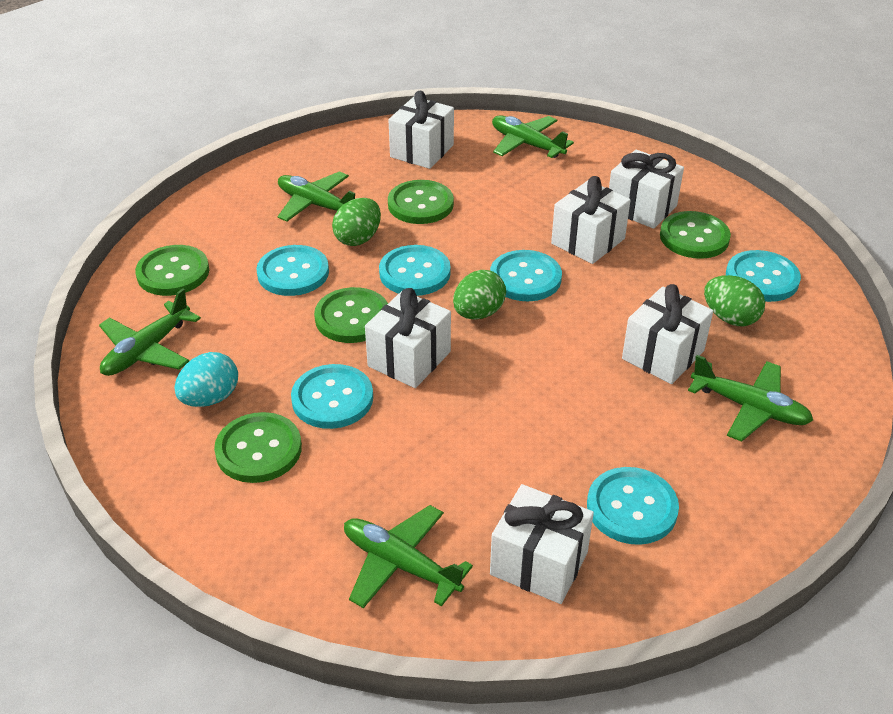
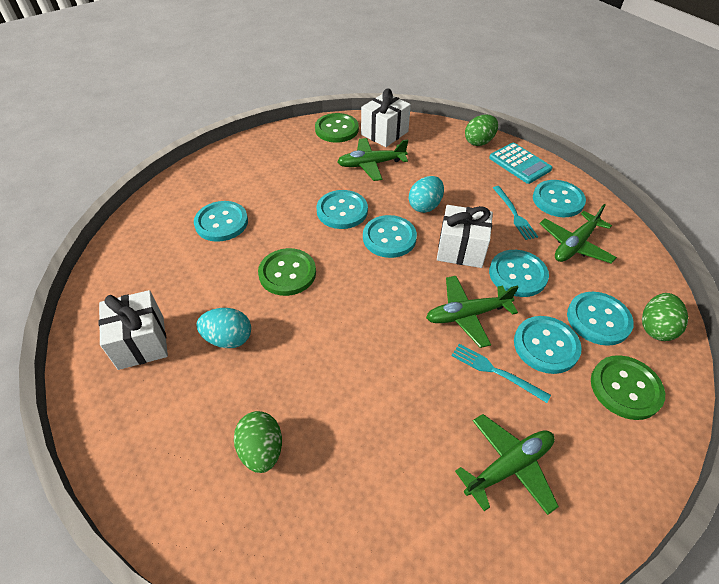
green button: [135,245,209,296] [214,412,302,483] [314,287,388,343] [388,180,454,224] [660,211,731,259] = 5 -> [258,248,316,296] [315,113,359,143] [591,355,665,420] = 3
green plane: [99,288,201,376] [277,171,355,222] [344,505,473,608] [492,115,574,158] [688,355,813,442] = 5 -> [337,138,408,181] [426,276,518,348] [455,414,559,515] [539,204,617,264] = 4
turquoise button: [256,245,329,296] [291,364,373,429] [379,245,451,296] [490,250,562,301] [587,467,679,545] [726,250,801,302] = 6 -> [194,201,248,242] [317,190,368,229] [363,215,417,258] [489,250,549,297] [514,316,582,374] [533,180,586,217] [567,292,634,346] = 7
turquoise calculator: none = 0 -> [489,143,552,184] = 1
turquoise egg: [174,352,238,407] = 1 -> [196,308,251,348] [409,176,444,213] = 2
turquoise fork: none = 0 -> [452,344,551,403] [493,186,538,240] = 2
white gift: [365,288,451,388] [388,91,454,169] [490,484,594,604] [551,176,631,264] [609,149,684,229] [622,284,713,384] = 6 -> [99,290,168,370] [361,88,411,147] [437,205,493,268] = 3

